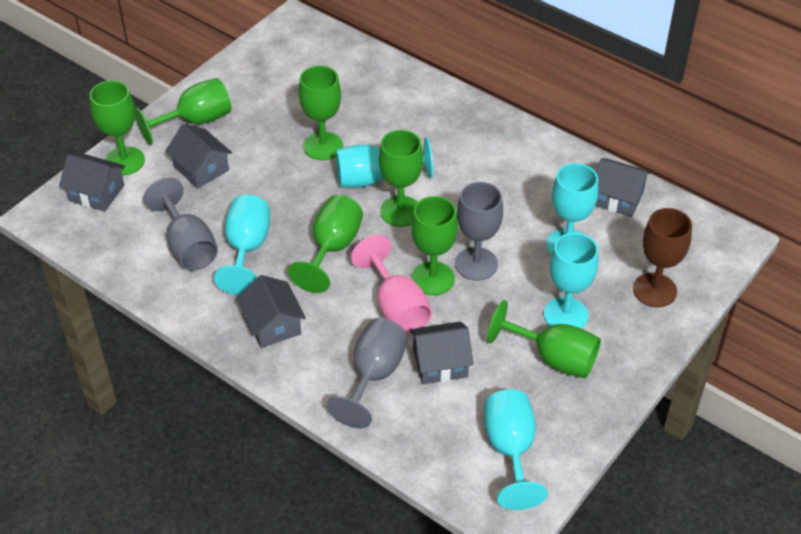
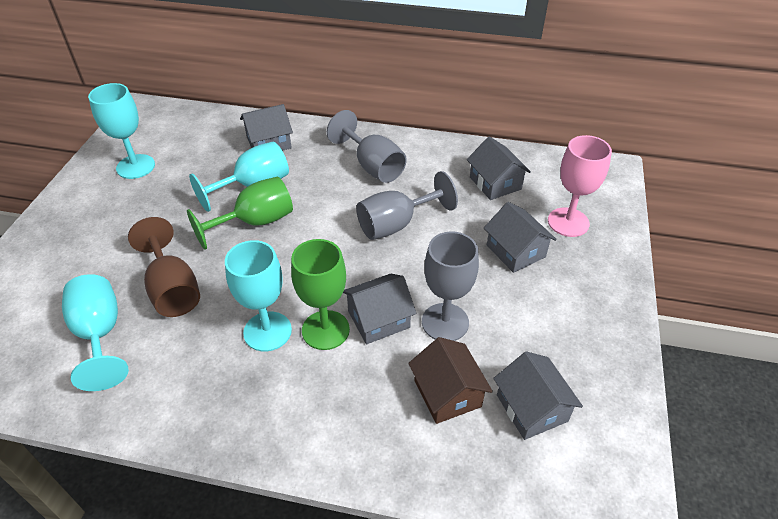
brown house: none = 0 -> [408,337,493,424] = 1
green goblet: [90,80,145,176] [135,78,232,145] [288,195,363,293] [299,66,343,160] [379,130,423,227] [411,196,458,295] [487,300,601,379] = 7 -> [187,176,293,250] [291,239,350,350] = 2
turquoise goblet: [214,195,270,295] [336,138,433,188] [484,389,548,510] [544,233,598,329] [546,163,598,254] = 5 -> [62,274,129,391] [88,83,155,179] [189,142,289,212] [225,240,292,351] = 4

